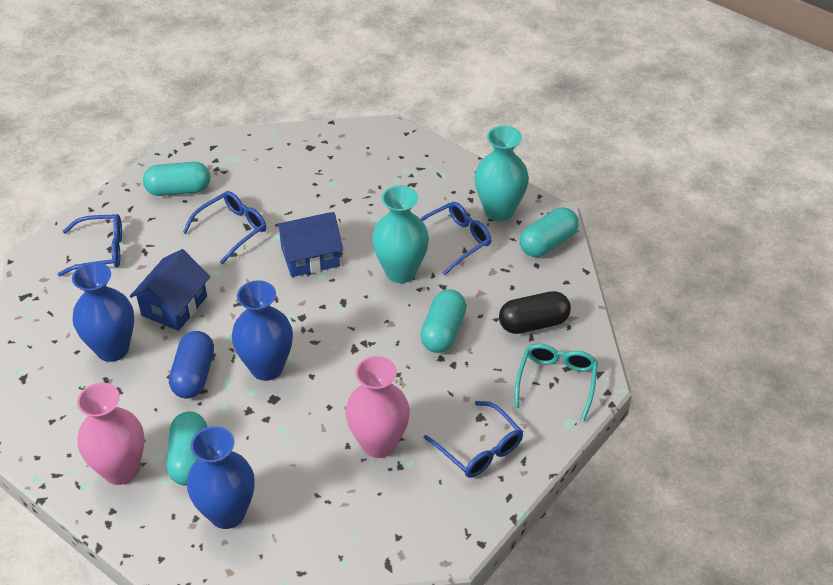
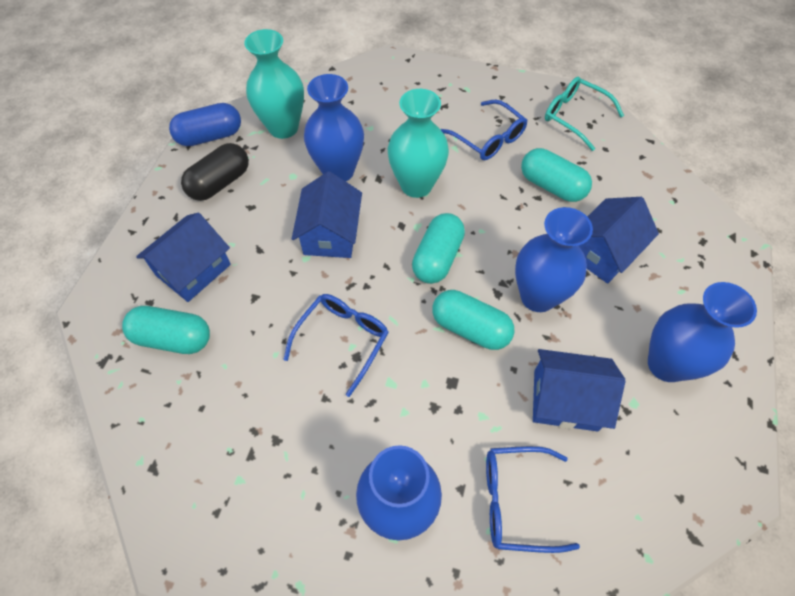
blue glasses: [57,214,122,276] [182,191,266,264] [420,202,491,275] [424,401,523,478] = 4 -> [283,294,389,397] [440,99,528,160] [486,446,580,553] = 3
blue house: [130,249,210,331] [275,212,343,277] = 2 -> [136,213,231,302] [292,171,362,258] [533,349,625,432] [579,197,659,284] = 4
blue vase: [72,262,134,362] [187,426,255,529] [232,280,293,381] = 3 -> [304,74,364,181] [356,445,442,541] [515,207,593,312] [648,282,757,382] = 4
pink vase: [77,383,145,485] [346,356,410,458] = 2 -> none = 0

